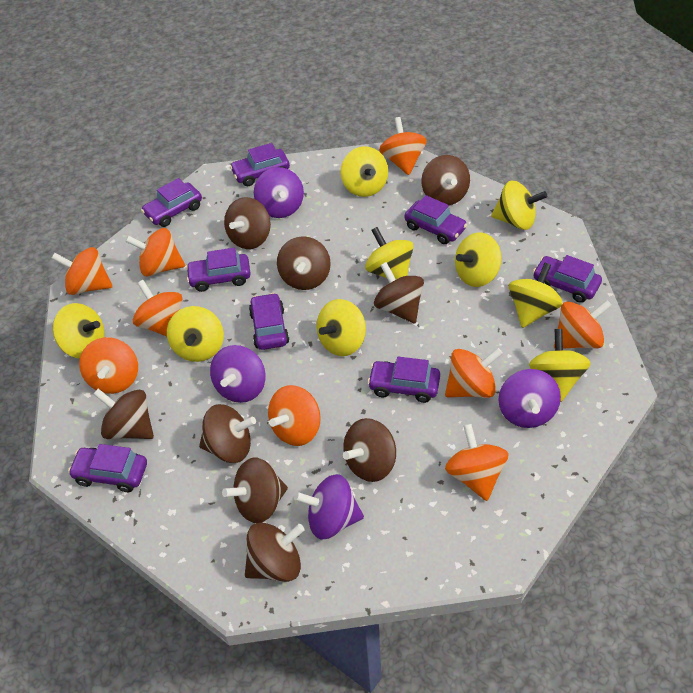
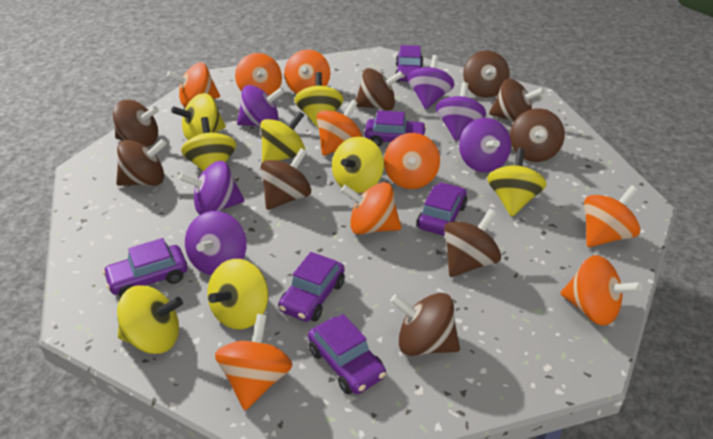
purple car: [68,444,147,492] [141,178,202,227] [186,248,251,292] [230,143,290,186] [249,293,289,350] [367,357,440,403] [405,195,467,244] [533,255,602,303] = 8 -> [103,238,187,297] [278,252,345,322] [308,314,386,394] [365,110,427,147] [395,45,423,82] [417,182,467,236] = 6
purple spinning top: [210,345,266,403] [254,167,304,218] [294,474,364,540] [499,369,561,428] = 4 -> [179,161,244,215] [185,211,247,275] [237,85,285,126] [408,55,454,109] [436,82,486,141] [459,118,511,172] = 6
yellow spinning top: [53,303,105,359] [167,306,224,362] [317,299,366,356] [341,146,388,197] [365,227,414,279] [455,232,502,287] [491,181,547,230] [509,263,563,328] [529,329,591,402] = 9 -> [117,285,183,354] [171,93,226,140] [181,117,236,171] [207,259,268,330] [260,111,305,162] [294,72,344,129] [332,137,384,193] [487,148,547,217] = 8

